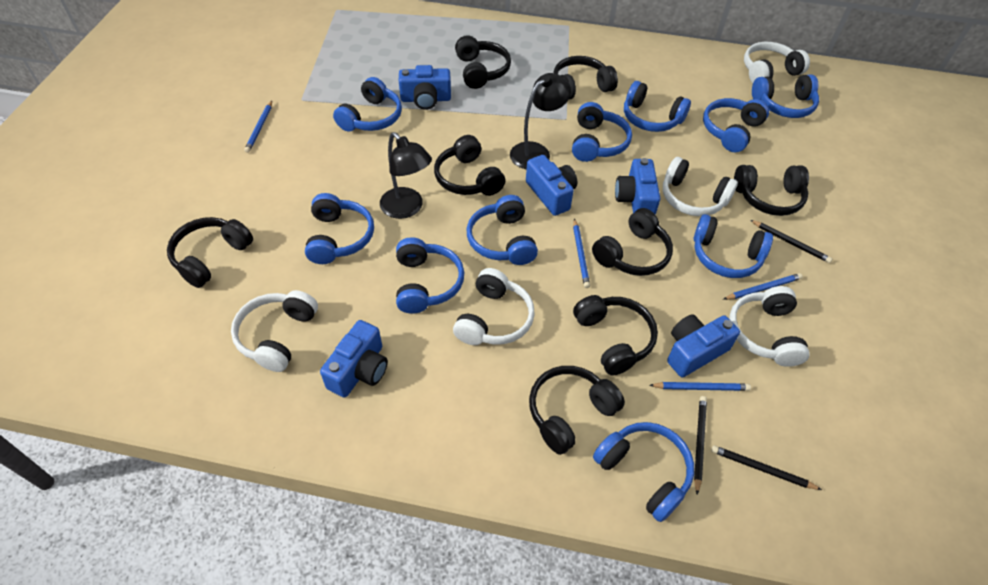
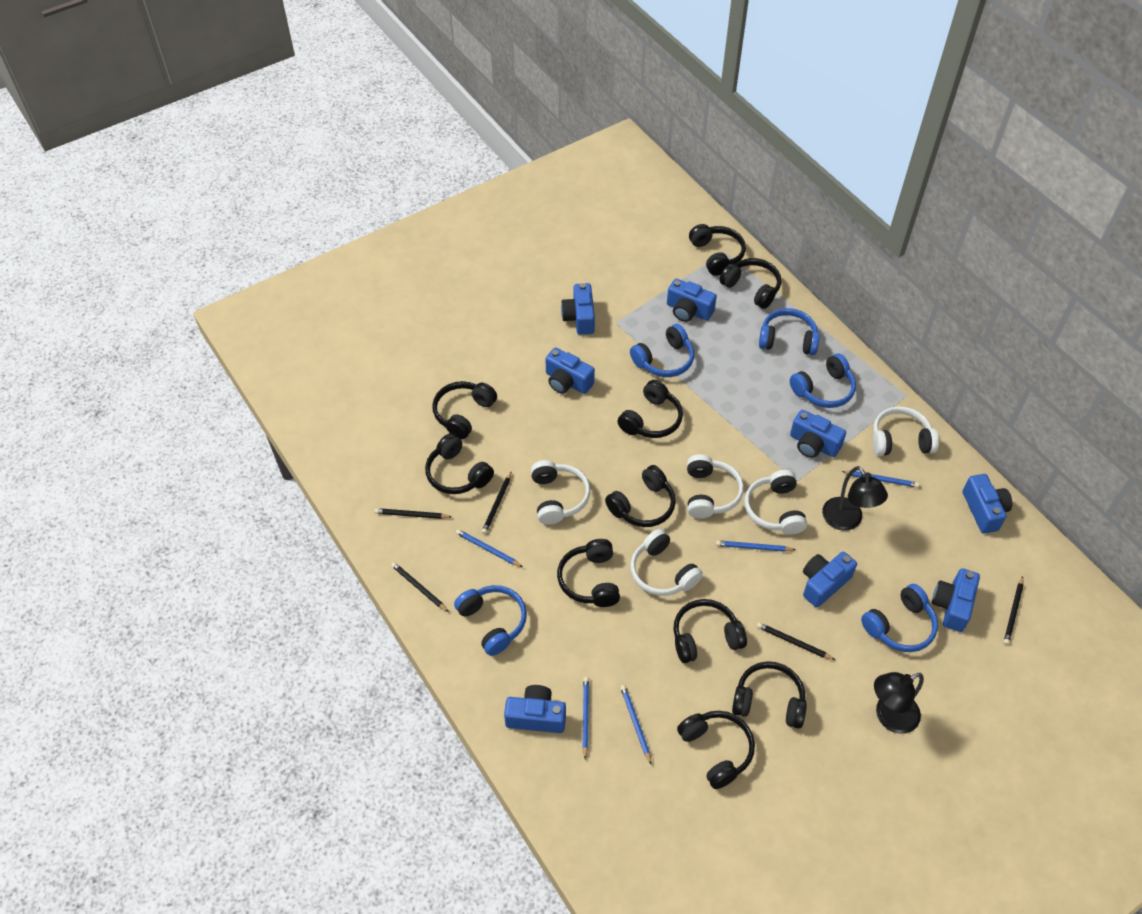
black headphones: [167,217,253,288] [434,135,505,196] [455,35,511,89] [529,366,625,455] [553,56,618,100] [573,295,658,375] [592,208,673,276] [734,165,809,216] = 8 -> [425,433,494,494] [432,381,497,440] [557,539,620,607] [605,465,676,527] [618,380,683,438] [673,599,747,663] [677,711,755,789] [689,224,746,276] [719,258,781,309] [732,661,807,728] = 10
black pencil: [694,396,707,495] [711,445,822,490] [750,220,832,263] = 3 -> [374,508,452,519] [391,562,449,612] [482,471,512,534] [757,622,835,660] [1004,576,1024,645] = 5
blue camera: [320,320,388,398] [399,65,451,110] [526,155,577,216] [615,158,660,215] [667,314,740,377] = 5 -> [504,685,566,733] [545,348,595,394] [561,283,595,335] [667,279,717,322] [790,410,846,458] [803,552,857,608] [932,568,980,632] [963,474,1012,534] = 8
blue headphones: [305,193,374,264] [333,77,402,132] [396,237,464,314] [467,195,538,265] [572,102,632,162] [593,422,694,522] [624,81,691,132] [694,214,773,278] [703,98,769,152] [752,74,819,118] = 10 -> [454,585,527,656] [630,324,694,377] [759,308,820,355] [790,354,856,408] [861,584,938,652] = 5
blue pencil: [244,101,272,153] [573,219,590,288] [649,382,751,391] [723,273,803,300] = 4 -> [456,529,523,567] [582,677,589,759] [620,685,651,764] [716,540,796,552] [842,471,919,488] = 5

